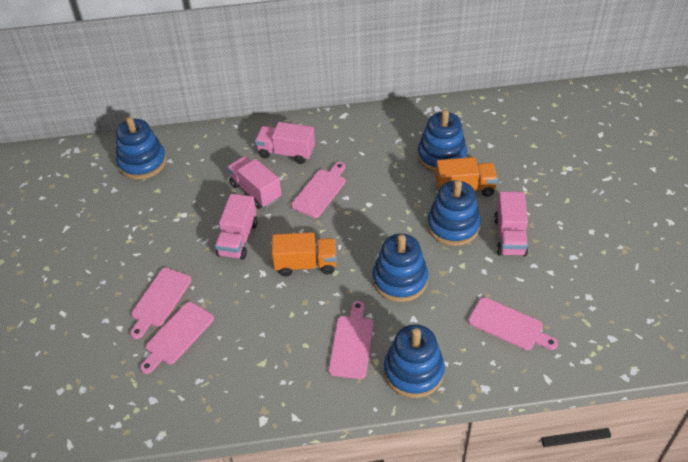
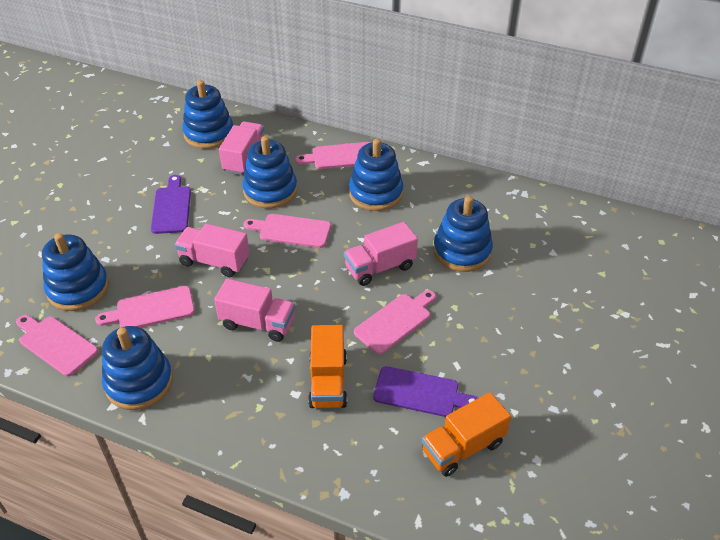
blue stacking toy: [116,117,167,180] [373,234,428,302] [384,324,445,398] [417,110,467,173] [427,180,481,246] = 5 -> [42,233,109,311] [102,326,173,410] [182,80,233,149] [242,136,297,208] [349,139,403,211] [433,196,493,272] = 6
purple cutting board: none = 0 -> [151,175,191,234] [373,366,478,417] = 2

